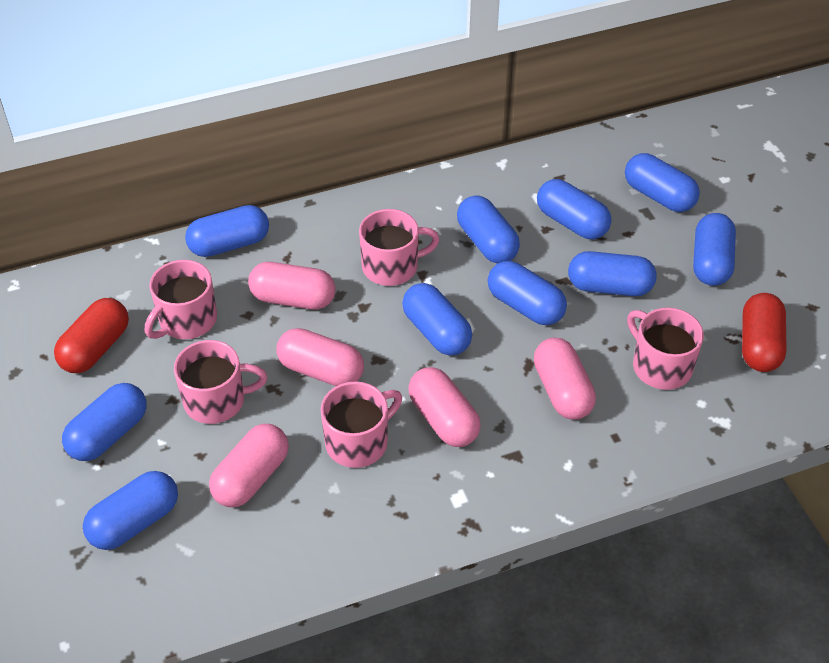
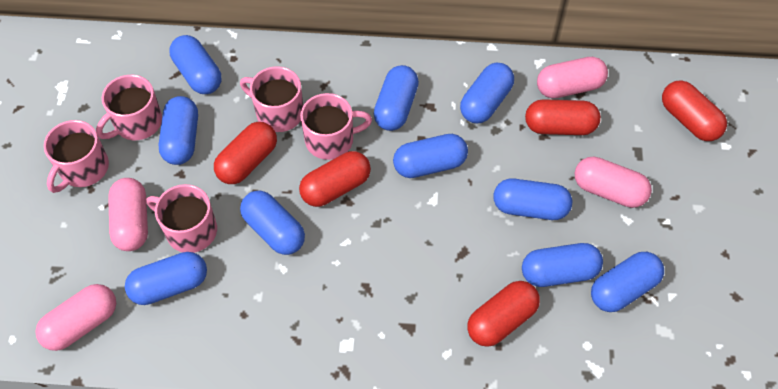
pink capsule: [209,424,289,507] [248,262,336,309] [276,328,364,386] [408,367,481,447] [534,338,596,420] = 5 -> [35,284,116,351] [108,178,148,251] [537,57,608,98] [574,157,652,208] = 4
red capsule: [54,298,129,373] [742,293,786,372] = 2 -> [214,122,277,184] [299,151,371,207] [467,281,540,347] [525,99,601,135] [662,80,727,141] = 5

